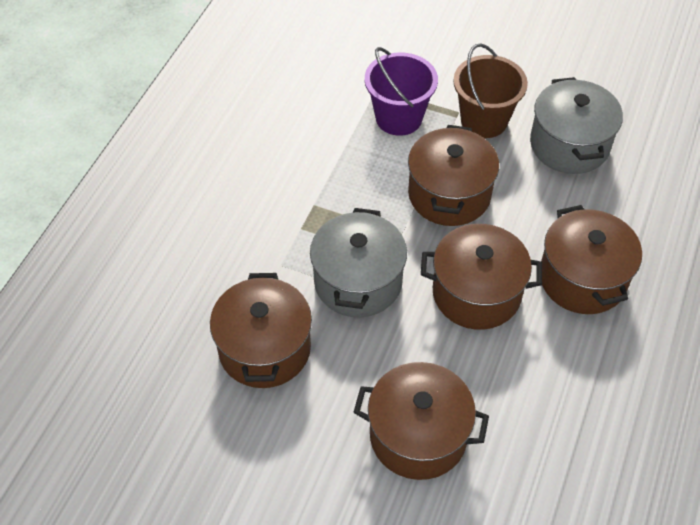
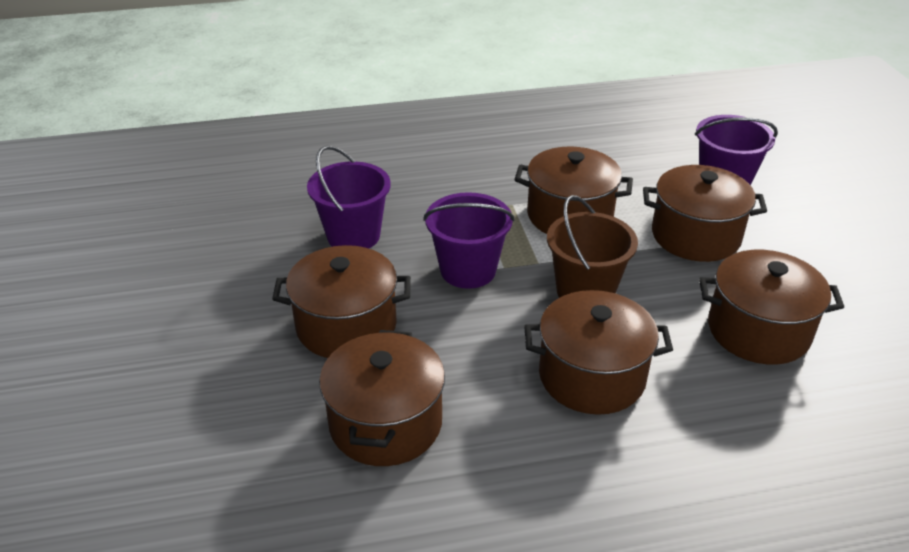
brown pot: [210,273,312,388] [353,362,489,480] [408,125,499,226] [421,224,542,330] [541,205,642,314] = 5 -> [272,245,411,358] [319,330,445,466] [515,146,633,234] [524,290,673,415] [643,165,767,262] [699,250,844,364] = 6
grey pot: [310,208,407,317] [530,77,623,174] = 2 -> none = 0
purple bucket: [365,47,438,136] = 1 -> [307,146,391,249] [423,192,514,289] [695,115,778,185] = 3

